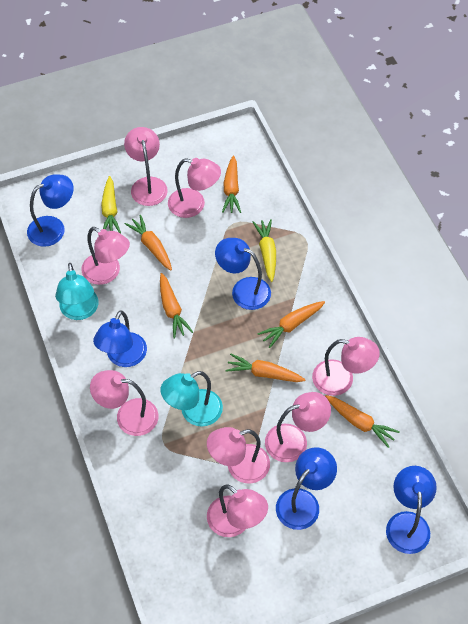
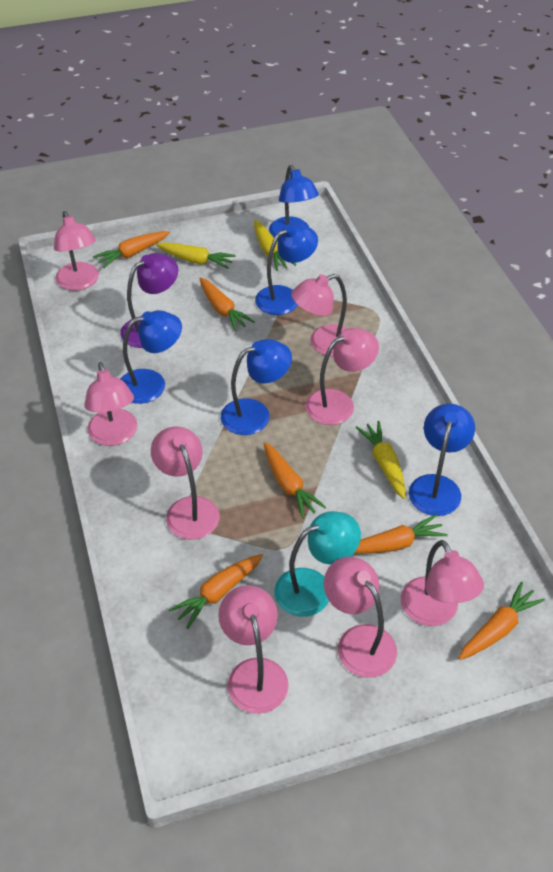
purple lamp: none = 0 -> [120,253,178,348] = 1
turquoise lamp: [55,263,99,320] [160,371,223,427] = 2 -> [274,511,361,617] = 1
yellow carrot: [101,176,121,234] [253,219,276,282] = 2 -> [156,242,236,269] [254,220,296,271] [356,421,405,499] = 3

